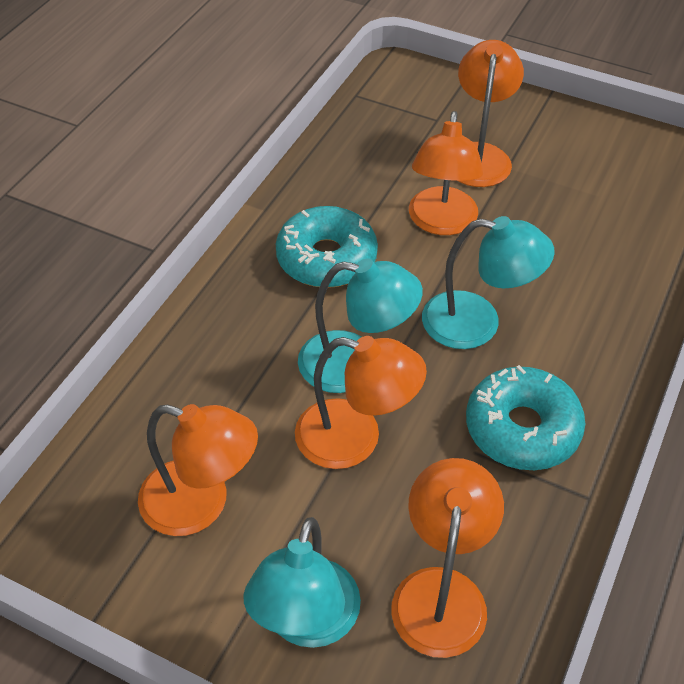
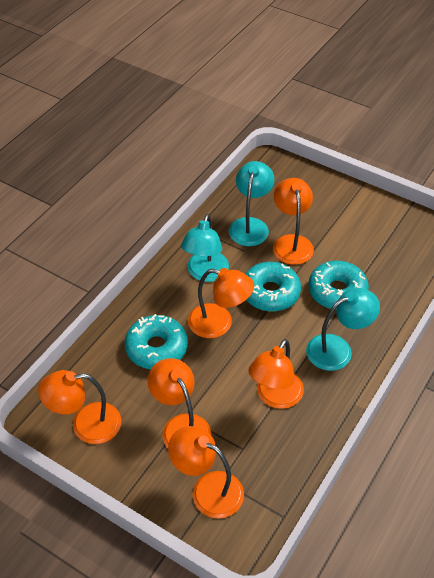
orange lamp: [138,404,258,536] [295,336,427,469] [391,458,504,658] [409,111,484,235] [458,40,524,187] = 5 -> [38,370,121,444] [148,358,211,448] [168,426,244,518] [188,268,254,338] [248,339,304,409] [273,178,314,265] = 6
turquoise donut: [276,206,378,288] [466,365,585,470] = 2 -> [124,314,188,369] [245,262,301,311] [309,261,369,310] = 3

